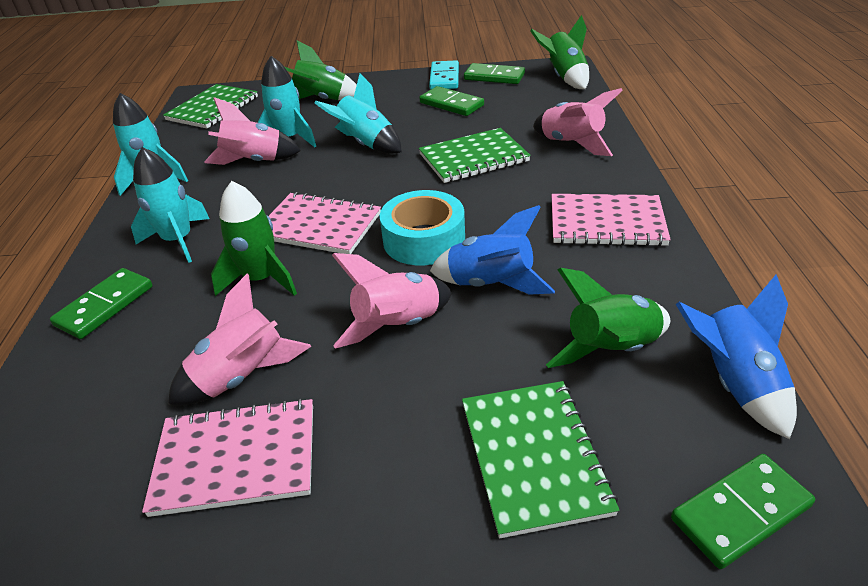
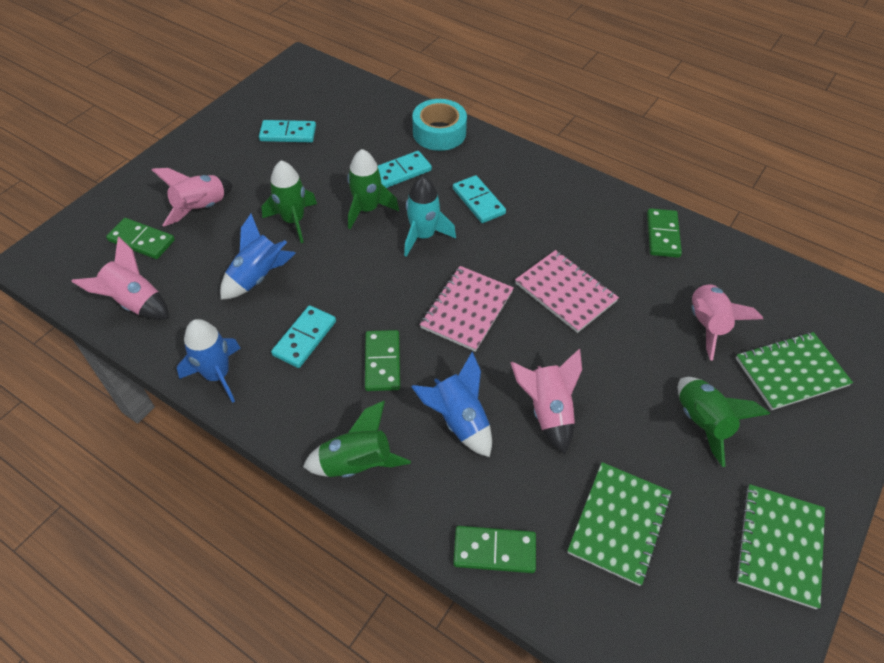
blue rocket: [430,205,555,295] [676,275,797,439] = 2 -> [177,319,241,403] [220,214,296,300] [411,352,492,457] = 3
pink notebook: [142,398,313,517] [269,192,381,254] [552,194,671,246] = 3 -> [420,266,514,352] [515,250,619,333] = 2
turquoise domino: [429,60,459,89] = 1 -> [259,120,316,142] [271,305,336,368] [378,151,432,188] [453,175,506,223] = 4
turquoise rocket: [113,93,188,196] [131,147,210,263] [258,56,316,147] [315,74,402,154] = 4 -> [404,176,456,257] = 1

